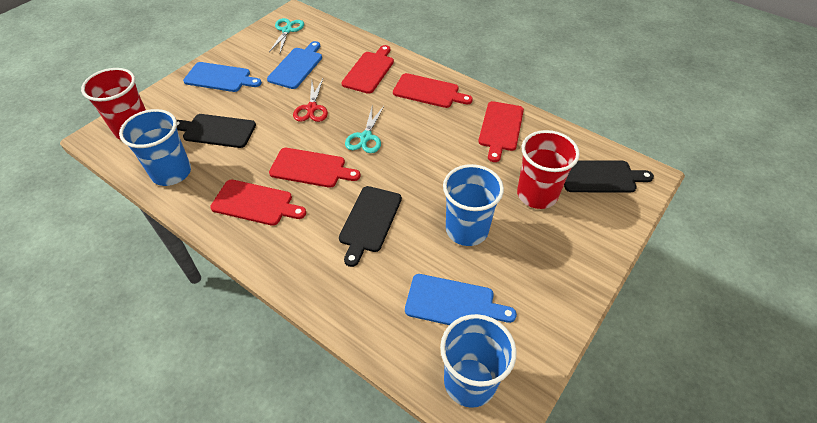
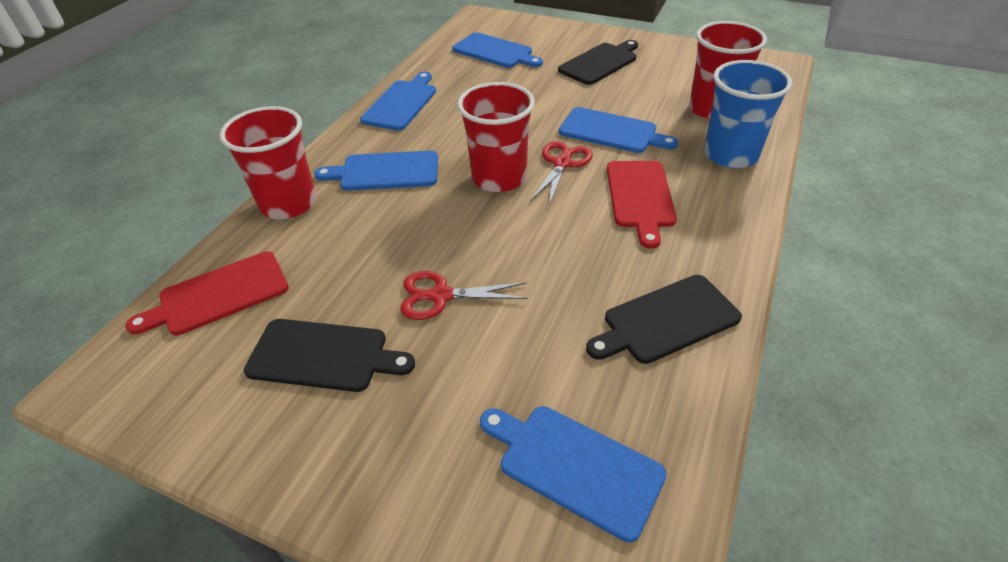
blue cup: [119,109,191,186] [440,314,517,408] [443,164,504,246] = 3 -> [704,60,792,168] = 1
blue cutting board: [183,62,262,92] [267,41,322,89] [405,274,517,325] = 3 -> [315,151,438,191] [360,72,436,131] [452,32,543,68] [480,406,667,542] [559,107,678,153] = 5
red cup: [81,68,146,140] [517,130,580,209] = 2 -> [220,106,316,219] [457,82,535,192] [689,21,767,120] = 3
red cutting board: [210,180,306,226] [269,148,361,188] [341,45,394,94] [393,73,473,108] [478,101,524,162] = 5 -> [126,251,289,335] [607,161,677,249] = 2
red scissors: [293,79,328,122] = 1 -> [400,271,528,320] [530,141,593,205] = 2
turquoise scissors: [269,18,304,53] [345,106,384,153] = 2 -> none = 0

